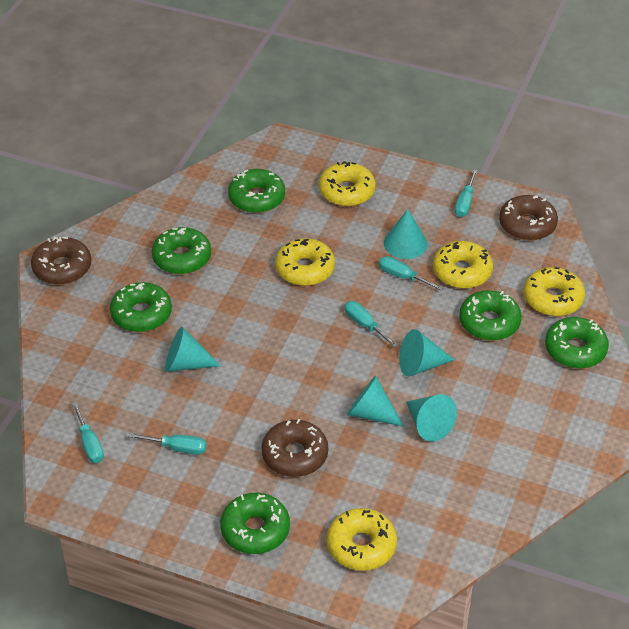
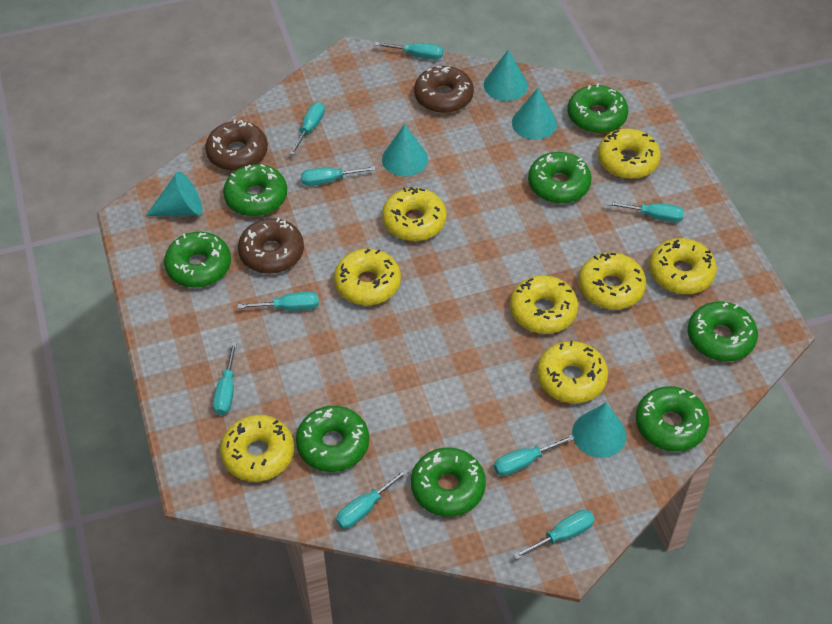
green donut: [110,282,172,332] [152,227,211,274] [220,493,290,554] [228,169,285,213] [459,290,522,341] [545,317,609,369] = 6 -> [164,232,231,288] [223,164,287,216] [296,406,369,472] [411,447,486,517] [528,152,592,204] [568,83,628,133] [636,386,709,452] [688,301,758,361] = 8
turquoise screwdriver: [72,402,104,463] [128,433,207,455] [344,301,398,348] [379,256,444,291] [455,169,477,217] = 5 -> [213,342,237,415] [238,292,319,311] [289,102,325,155] [301,166,376,186] [336,468,408,529] [375,42,443,60] [494,434,575,476] [513,510,595,560] [607,201,684,222] = 9
yellow donut: [275,238,335,286] [319,161,376,207] [327,508,397,571] [433,241,493,289] [524,267,585,316] = 5 -> [220,415,294,482] [334,249,401,305] [382,187,447,241] [510,275,578,334] [537,341,608,403] [579,252,646,310] [598,128,661,179] [649,238,717,294] = 8

